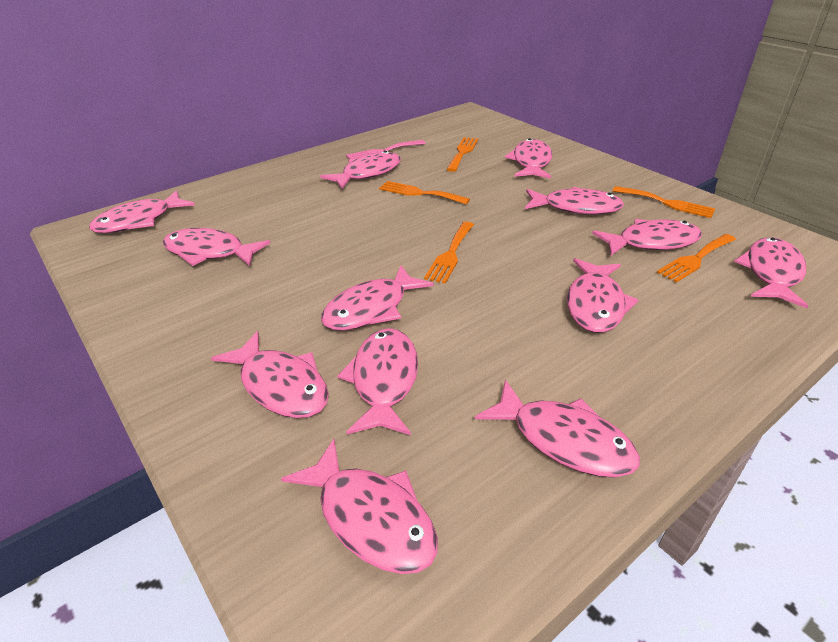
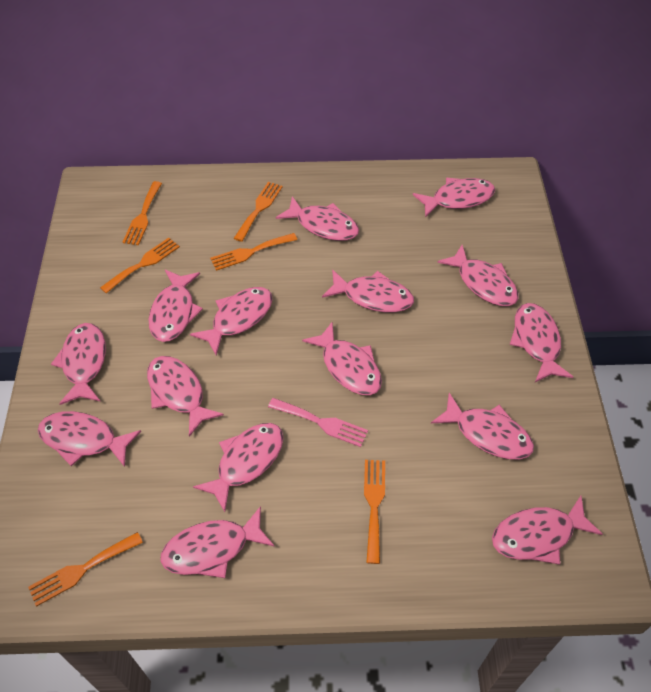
orange fork: [379,181,470,205] [424,221,474,284] [446,137,478,172] [613,186,715,218] [657,234,736,283] = 5 -> [28,532,143,607] [100,238,180,294] [123,181,162,245] [210,233,297,271] [234,182,283,242] [364,460,385,564] = 6
pink fish: [89,190,195,233] [163,228,270,266] [211,331,329,418] [281,439,438,574] [320,151,401,189] [321,265,434,331] [337,328,418,435] [475,380,640,478] [505,138,552,179] [525,187,624,215] [567,258,638,333] [592,219,702,255] [734,237,808,308] = 13 -> [38,411,141,467] [51,323,106,405] [147,356,224,437] [148,270,203,342] [161,506,275,578] [190,287,273,356] [193,423,284,512] [276,196,359,241] [302,322,382,395] [322,269,414,312] [413,178,495,218] [431,393,534,459] [437,245,518,306] [492,496,603,565] [510,303,573,382] = 15

